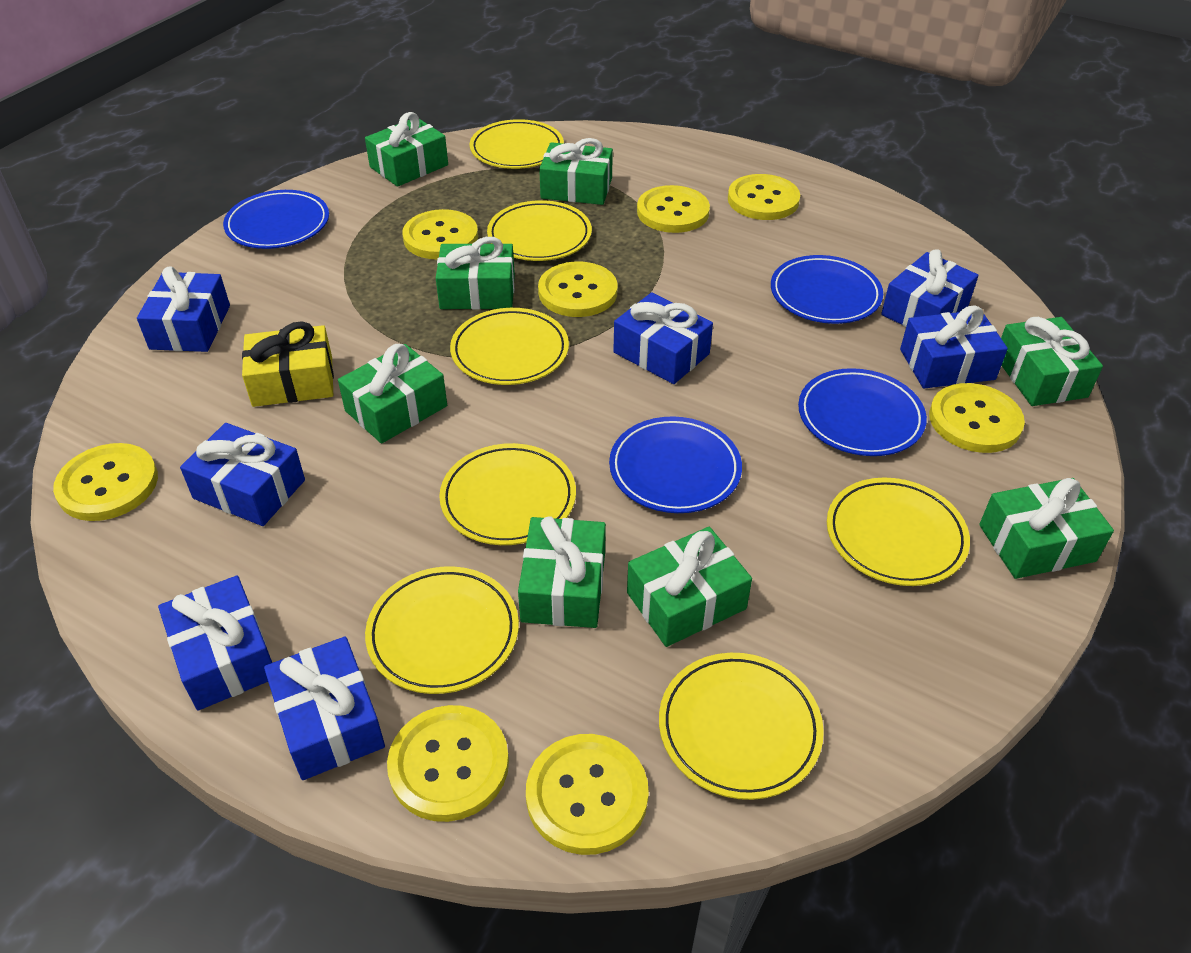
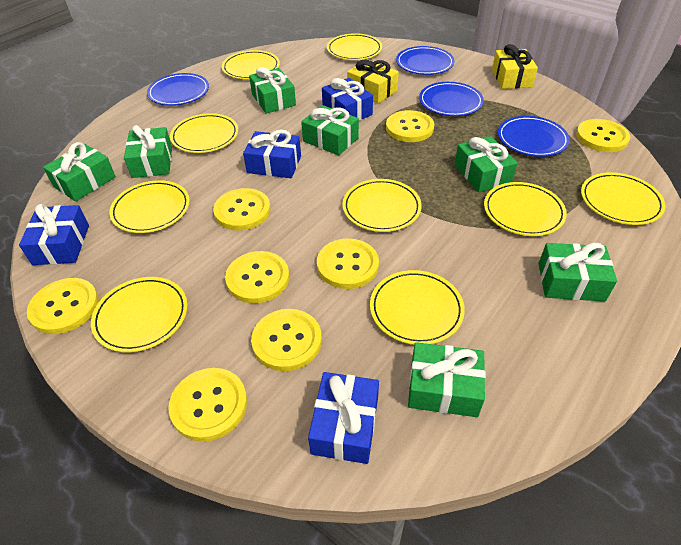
blue gift: [137,267,230,352] [158,576,272,711] [180,423,305,526] [264,637,385,780] [613,292,713,384] [881,249,979,327] [900,306,1008,389] = 7 -> [19,204,89,265] [243,129,301,178] [308,372,379,464] [322,78,373,121] = 4
green gift: [338,344,447,444] [365,112,448,187] [436,237,515,310] [518,516,606,628] [539,138,613,205] [627,527,752,647] [979,478,1114,579] [1001,317,1103,406] = 8 -> [43,142,116,202] [124,125,172,178] [249,67,296,114] [301,105,359,156] [408,342,486,417] [455,136,517,193] [538,243,617,302] = 7
yellow gift: [242,321,334,407] = 1 -> [347,59,399,104] [492,44,538,89] = 2
yellow plate: [365,566,519,694] [439,443,576,545] [450,308,569,385] [470,119,564,169] [487,200,592,261] [659,653,824,800] [827,478,970,586] = 7 -> [91,277,188,352] [109,180,190,233] [170,113,238,153] [222,50,280,79] [327,33,382,60] [342,179,422,232] [370,270,465,345] [484,182,567,236] [581,172,666,225] = 9

